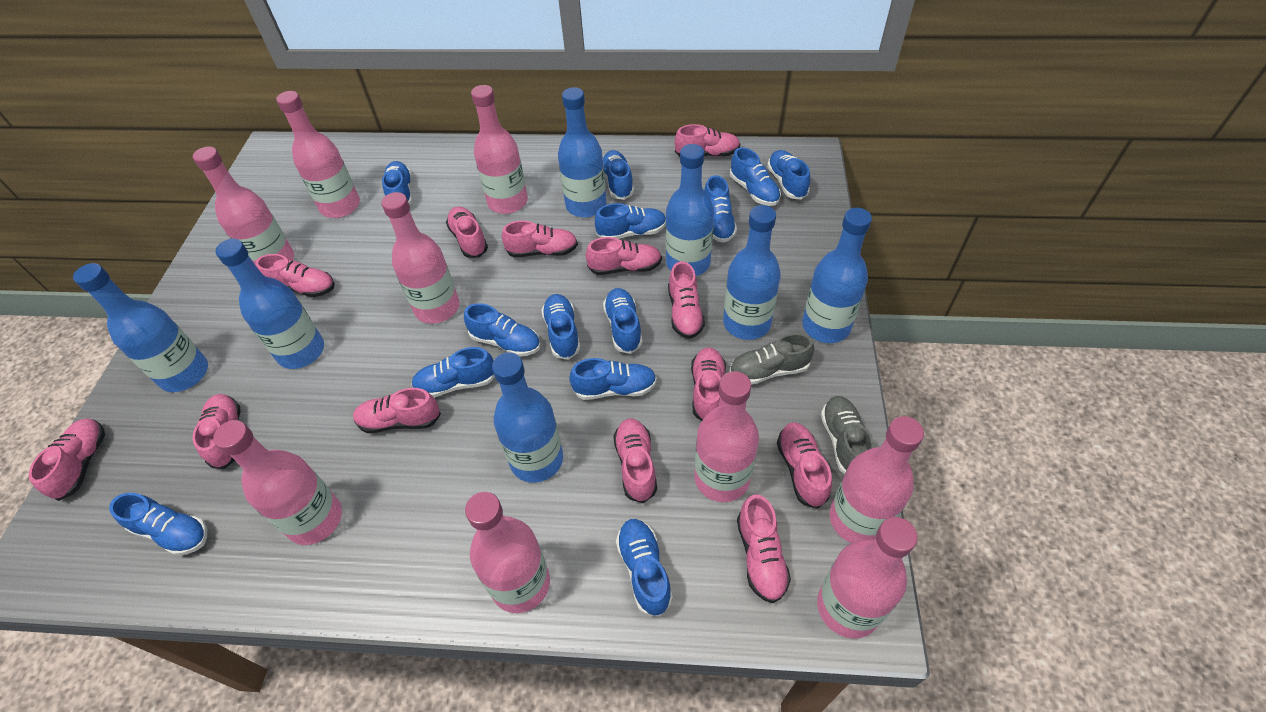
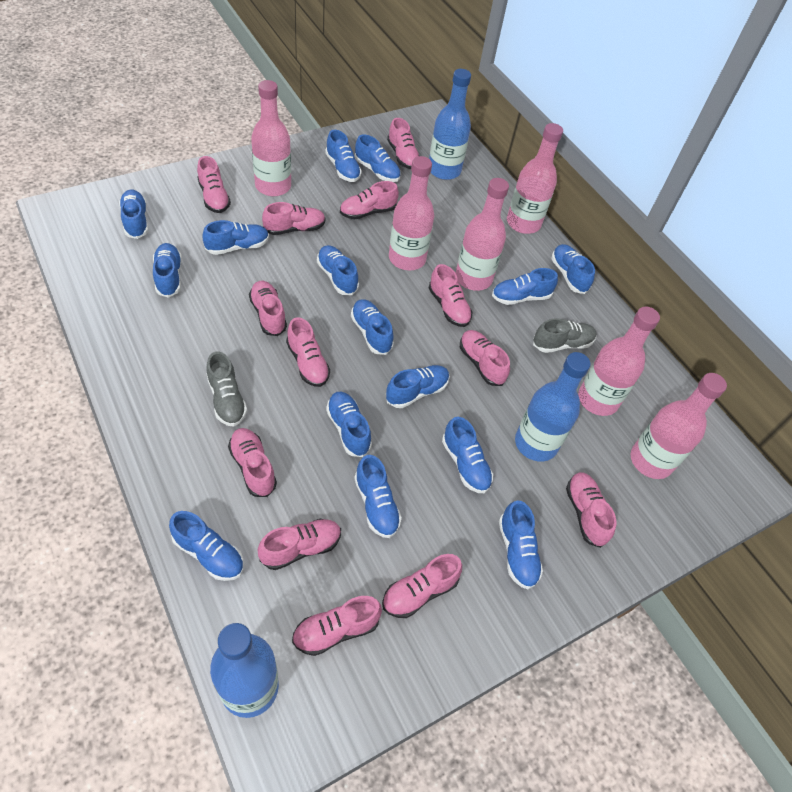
blue bottle: [73,263,208,392] [215,239,324,369] [492,352,563,483] [558,87,606,217] [665,144,714,276] [723,205,781,340] [802,208,872,343] = 7 -> [210,623,279,718] [429,69,471,180] [515,352,590,461] = 3
blue shoe: [109,493,207,556] [382,161,412,205] [411,347,494,397] [464,303,541,357] [541,294,580,360] [569,358,657,400] [595,203,666,239] [603,150,634,200] [603,288,643,354] [616,519,673,617] [704,175,737,243] [730,147,781,206] [767,150,810,200] = 13 -> [119,189,148,239] [153,243,182,298] [169,511,244,581] [203,220,269,255] [317,245,359,295] [325,130,362,182] [326,392,372,457] [351,299,394,355] [354,455,402,538] [355,134,401,182] [386,365,450,408] [442,417,493,493] [492,268,558,305] [499,500,543,589] [551,244,595,294] = 15
pink bottle: [193,146,294,264] [213,420,342,545] [276,91,360,218] [381,192,459,324] [465,492,550,613] [471,85,528,214] [694,371,759,502] [817,517,917,639] [830,416,924,543] = 9 -> [251,80,291,197] [389,156,434,270] [456,178,509,291] [507,123,563,234] [578,307,660,416] [630,373,727,479] = 6

